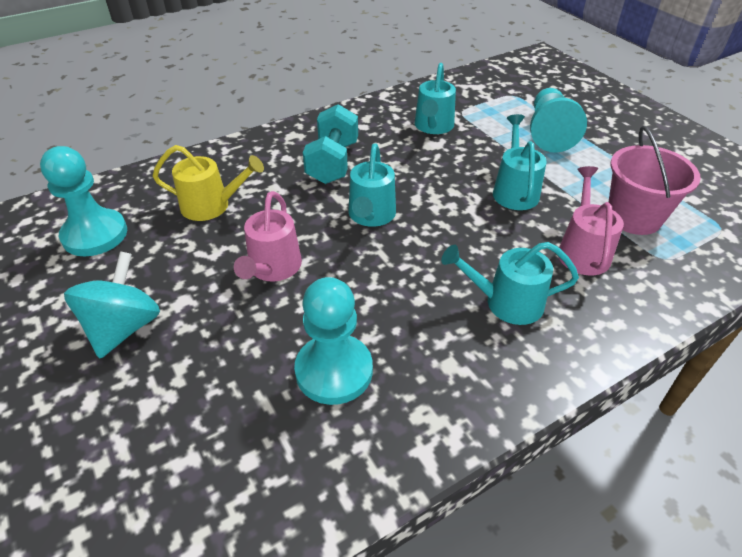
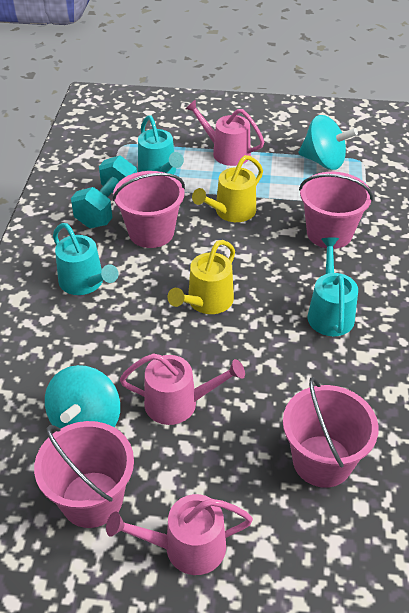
pink bucket: [609,126,701,235] = 1 -> [34,421,134,528] [112,171,185,248] [283,377,379,488] [299,172,373,249] = 4
pink watering can: [234,191,302,281] [558,166,624,276] = 2 -> [106,494,253,575] [120,353,245,425] [185,99,264,166] = 3
turquoise pawn: [40,146,127,256] [294,277,373,405] [530,88,587,153] = 3 -> none = 0
turquoise spinning top: [64,251,160,358] = 1 -> [45,365,120,429] [298,115,358,170] = 2
turquoise watering can: [348,143,396,227] [414,63,456,134] [441,242,579,325] [493,114,547,210] = 4 -> [53,223,119,295] [138,115,184,175] [308,237,358,336] = 3
yellow watering can: [153,145,264,221] = 1 -> [168,240,235,314] [192,155,263,222] = 2

